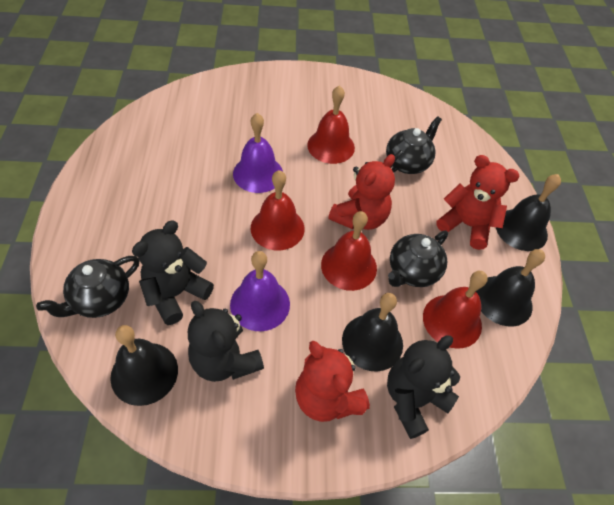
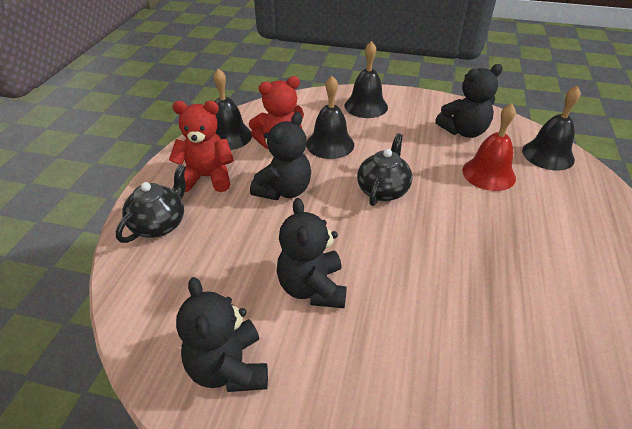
black teapot: [36,256,139,318] [386,116,442,174] [388,230,448,287] = 3 -> [116,164,186,243] [357,133,412,206] = 2
black teddy bear: [132,220,214,325] [188,301,264,382] [387,336,460,439] = 3 -> [176,277,268,392] [250,112,311,200] [277,198,347,308] [435,64,503,138] = 4
purple bell: [230,251,290,331] [233,113,283,193] = 2 -> none = 0
red bell: [251,170,305,250] [307,85,355,164] [321,211,377,291] [423,271,488,349] = 4 -> [462,103,516,191] = 1
red teddy bear: [295,341,370,422] [328,154,395,230] [436,155,520,250] = 3 -> [169,101,234,192] [249,76,304,149] = 2

